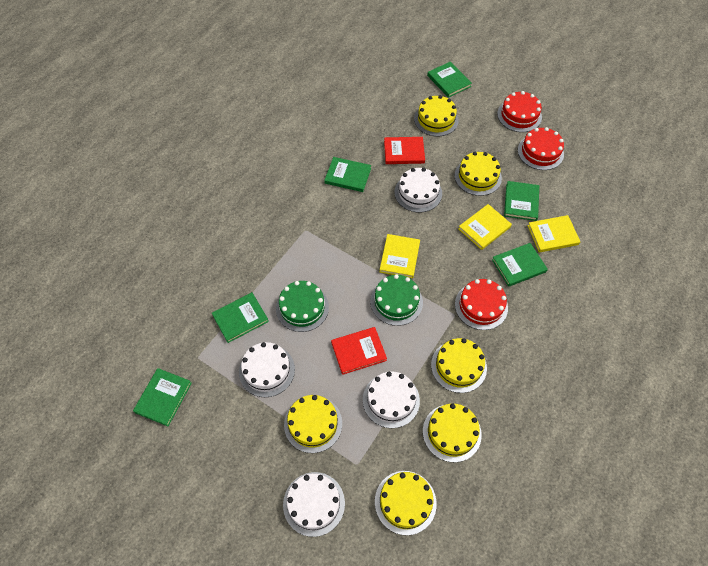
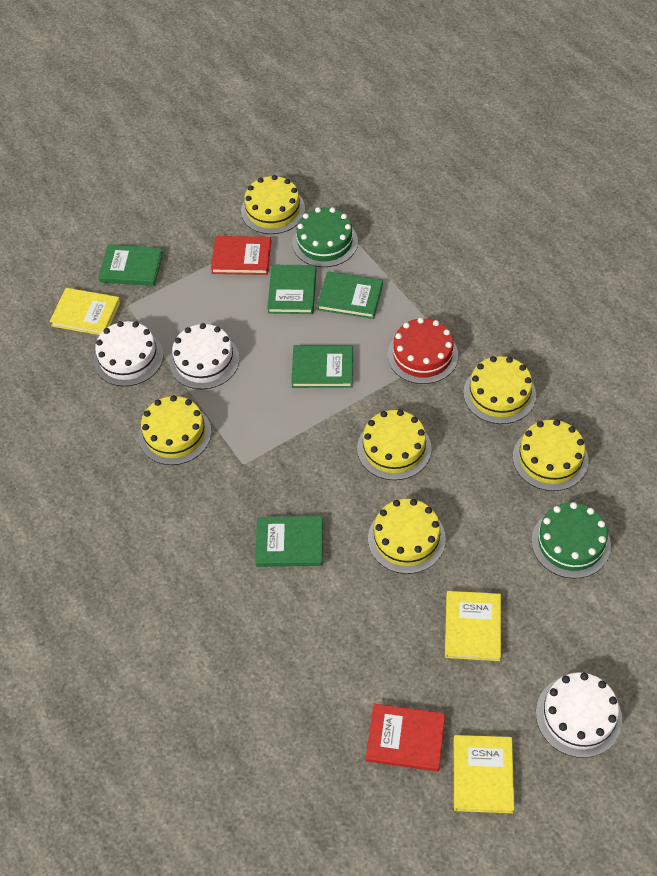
green book: [133,368,192,426] [212,292,269,343] [324,157,371,192] [427,62,472,98] [492,243,548,287] [504,181,539,221] = 6 -> [98,244,163,286] [255,516,323,567] [267,265,316,314] [291,345,353,388] [317,271,383,319] = 5
red cake: [455,279,508,330] [497,91,542,132] [518,127,564,170] = 3 -> [388,318,458,384] = 1
white cake: [239,342,295,397] [283,472,345,537] [363,371,420,428] [395,168,442,212] = 4 -> [94,321,163,386] [169,323,239,389] [536,672,622,758] = 3

